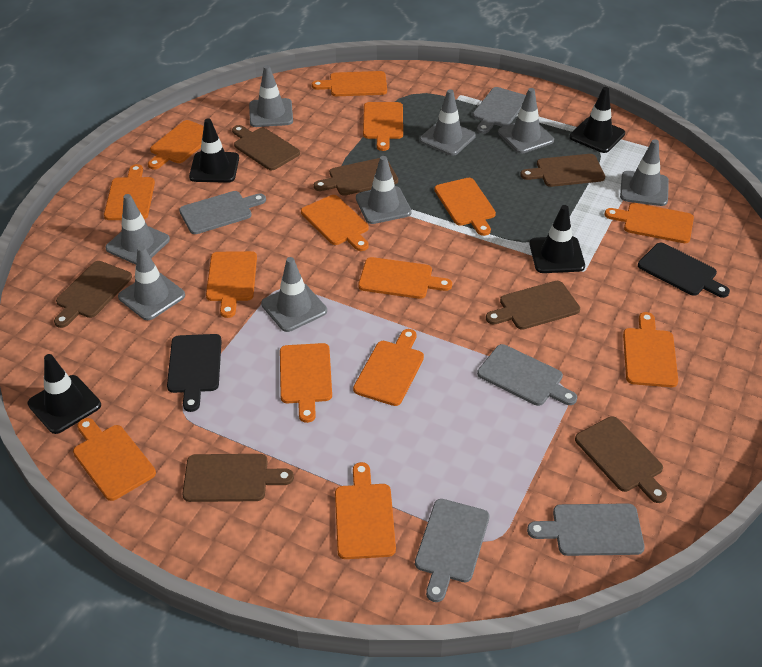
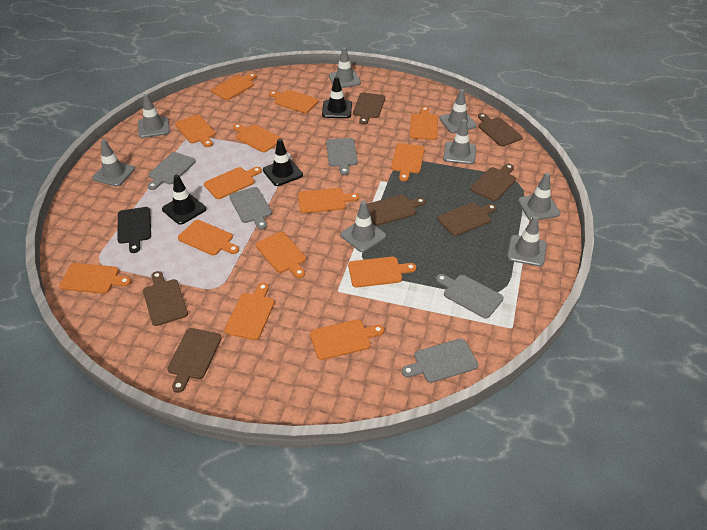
black cutting board: [167,334,222,412] [638,243,730,298] = 2 -> [117,207,151,253] = 1
black traffic cone: [28,354,101,434] [189,119,239,183] [530,205,585,273] [569,87,625,153] = 4 -> [162,174,206,225] [263,138,303,186] [322,76,352,118] = 3

